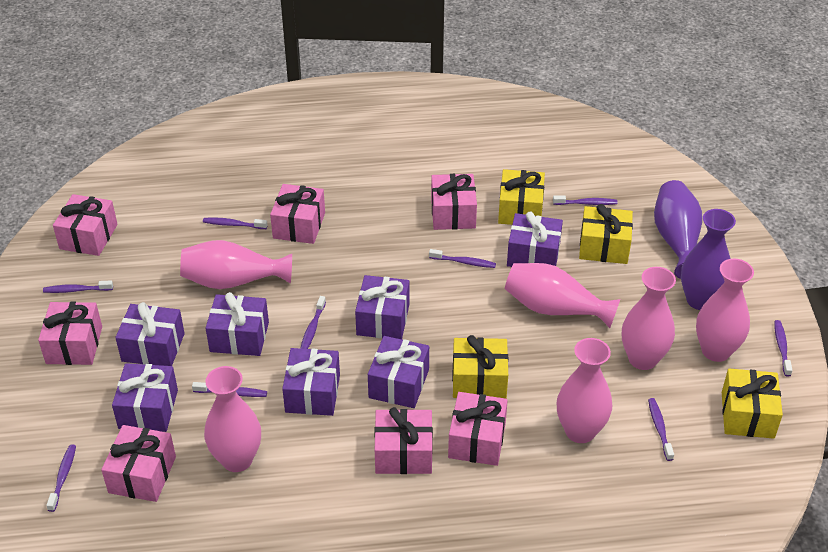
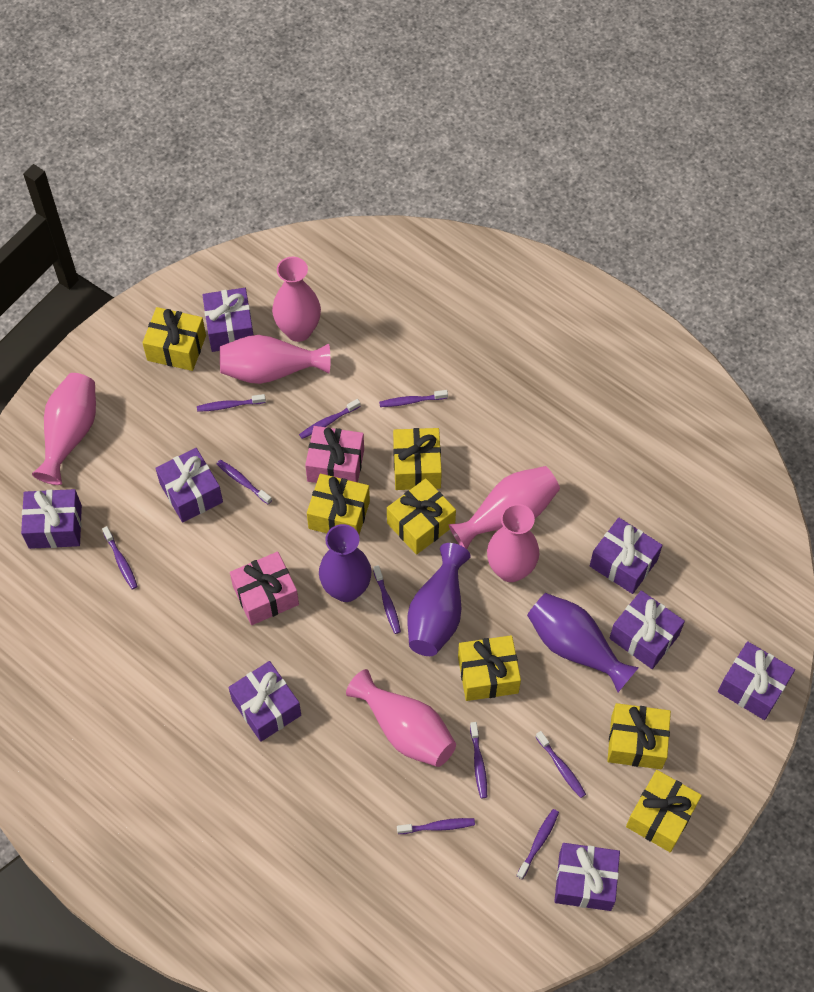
pink gift: [38,302,102,365] [53,194,118,256] [101,425,176,502] [270,184,325,244] [374,407,433,474] [431,174,477,230] [448,392,508,466] = 7 -> [230,552,299,625] [305,426,364,483] = 2
purple gift: [112,363,178,432] [115,302,185,366] [206,292,269,356] [282,348,340,416] [355,275,410,339] [368,336,429,408] [507,212,563,267] = 7 -> [21,489,82,549] [155,448,223,523] [202,288,253,352] [228,661,301,742] [554,843,620,911] [590,518,663,594] [609,590,685,669] [718,641,795,720] = 8
purple toothbrush: [43,280,113,293] [46,444,76,512] [192,382,267,397] [203,217,267,229] [300,296,326,349] [429,249,496,268] [553,196,617,205] [648,398,674,461] [774,320,792,377] = 9 -> [102,526,138,589] [197,394,266,412] [217,460,272,504] [299,399,361,439] [373,565,401,634] [379,390,448,407] [397,818,475,834] [470,722,487,798] [516,809,559,879] [536,731,586,798] = 10
purple vase: [654,180,702,279] [681,209,736,310] = 2 -> [319,524,371,602] [407,543,471,656] [527,593,639,692] = 3
yellow gift: [452,335,508,399] [498,169,545,225] [579,204,633,264] [722,368,783,439] = 4 -> [142,307,206,371] [307,474,370,534] [387,478,456,555] [393,428,442,490] [458,635,521,701] [607,703,671,769] [626,770,702,852] = 7

